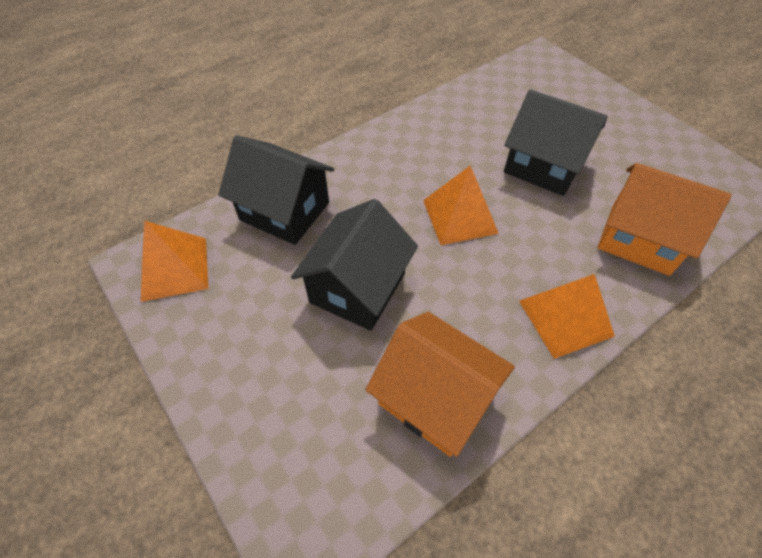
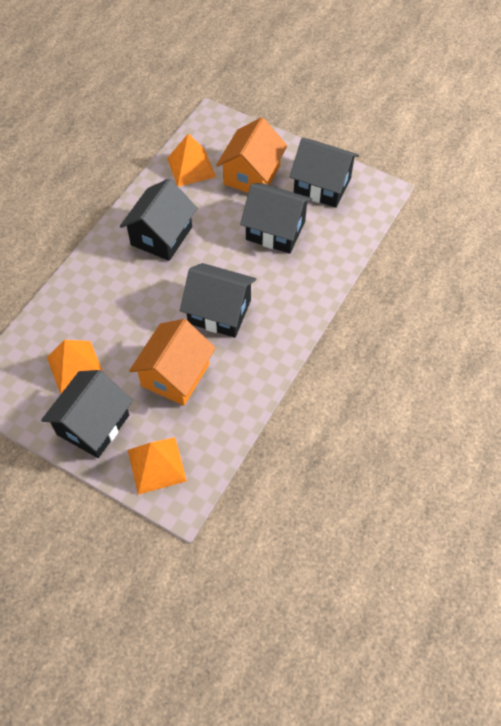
black house: [219,135,334,245] [291,199,418,331] [504,89,608,196] = 3 -> [41,370,133,458] [120,179,197,261] [180,263,256,338] [240,183,312,254] [290,138,359,208] = 5

